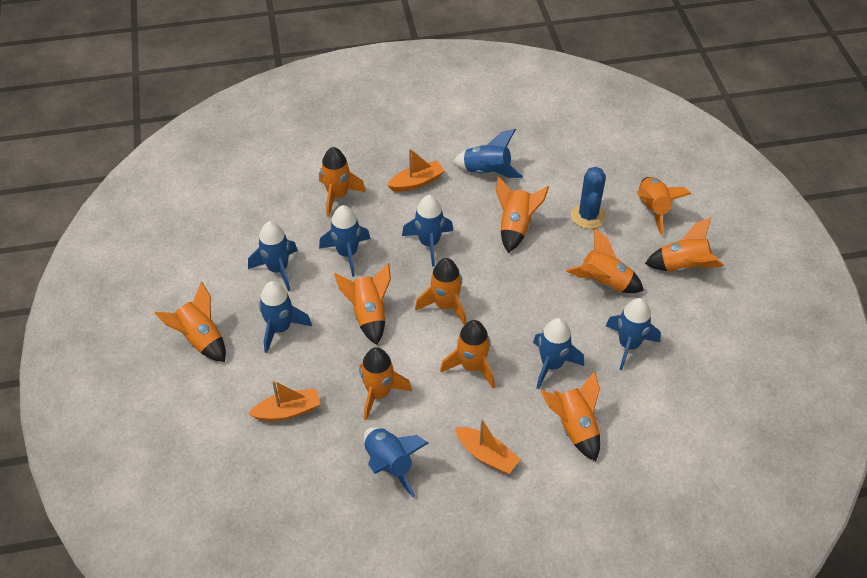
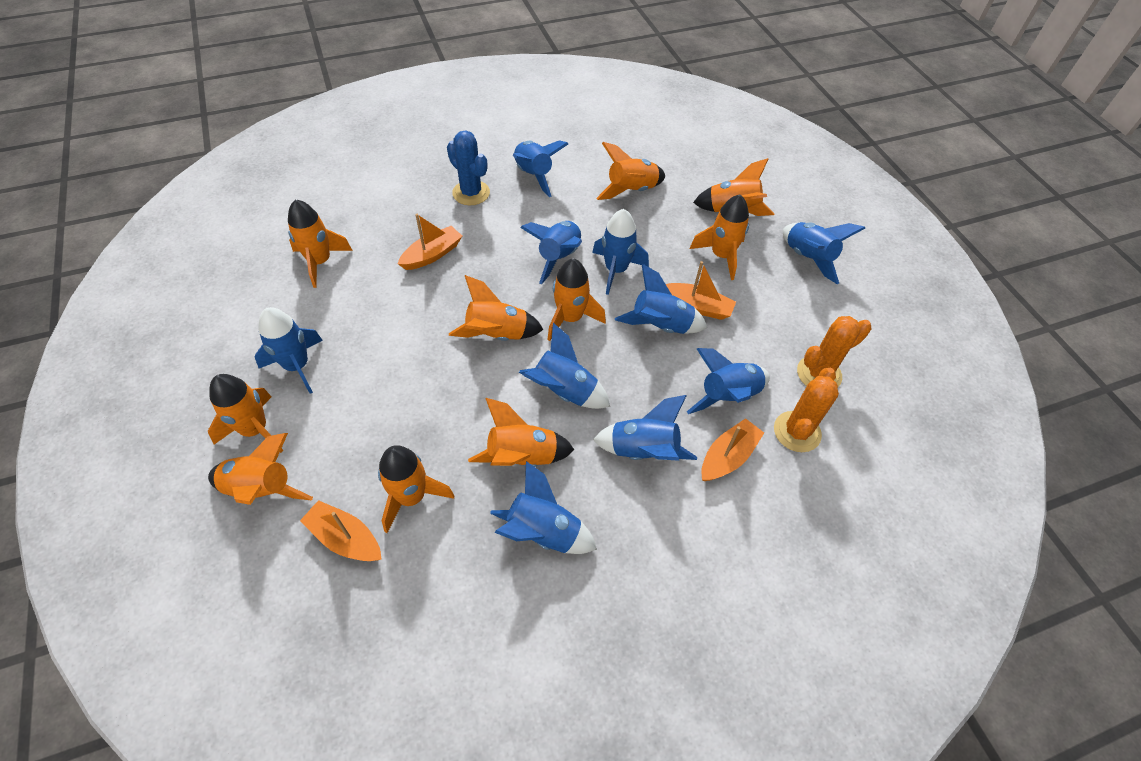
blue rocket: [248,221,298,291] [259,281,312,353] [319,205,370,277] [364,427,428,497] [402,195,453,266] [453,129,523,178] [533,318,584,389] [606,298,661,370] = 8 -> [255,307,323,394] [490,461,597,554] [513,140,568,197] [519,323,610,409] [520,221,582,284] [592,209,649,295] [593,395,697,461] [615,264,707,334] [687,348,770,414] [783,222,865,284] = 10
orange boat: [248,380,320,421] [387,148,445,192] [455,419,521,474] = 3 -> [300,500,382,561] [398,214,462,270] [666,261,736,320] [701,418,764,481] = 4
orange cactus: none = 0 -> [774,368,839,452] [797,316,871,387] = 2
orange rocket: [155,282,226,362] [319,147,366,217] [334,263,391,345] [359,347,412,421] [415,258,466,326] [440,320,495,389] [496,177,549,253] [541,371,600,461] [566,228,644,293] [637,177,691,236] [645,217,724,272] = 11 -> [208,374,284,453] [208,433,313,505] [288,199,353,288] [378,445,454,533] [449,275,544,341] [468,398,574,467] [547,259,606,341] [596,142,665,200] [690,195,749,280] [693,158,775,216] = 10

